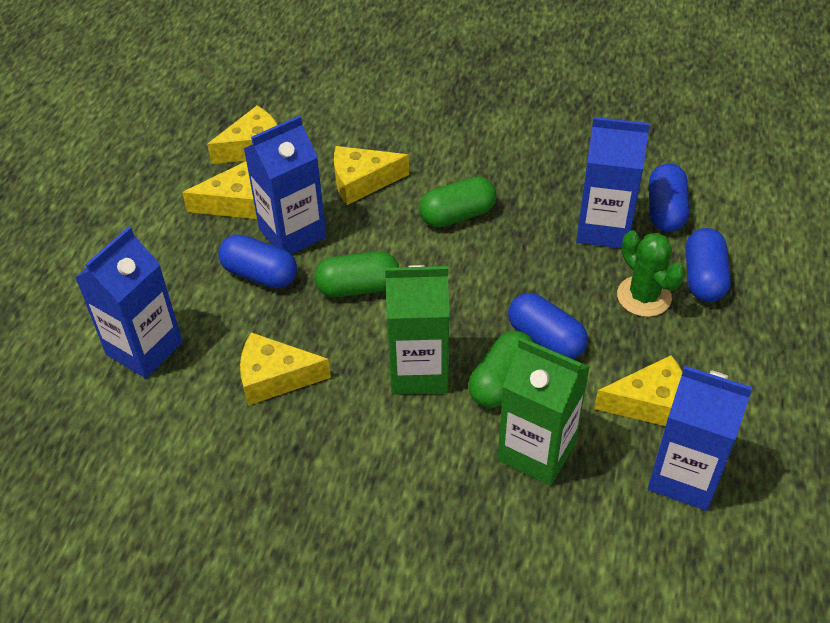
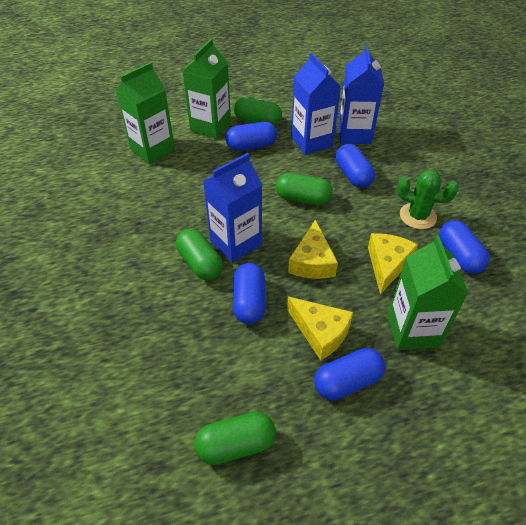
blue capsule: [218,234,297,288] [508,293,588,359] [649,163,689,232] [686,228,731,302] = 4 -> [226,121,277,151] [233,263,266,324] [314,348,385,400] [336,144,375,188] [439,220,490,274] = 5
blue carton: [75,227,183,378] [244,115,327,255] [576,117,650,248] [648,366,753,511] = 4 -> [203,153,262,263] [291,53,341,155] [339,45,384,144] = 3
green capsule: [314,251,399,297] [419,176,496,227] [468,331,533,408] = 3 -> [176,229,223,280] [194,412,276,465] [234,97,282,126] [276,173,333,205] = 4
green carton: [385,265,449,395] [498,337,590,486] = 2 -> [115,62,175,164] [182,39,231,139] [388,235,468,350] = 3
yellow cheese: [182,161,257,219] [207,105,277,164] [240,332,331,406] [334,146,409,205] [594,355,683,426] = 5 -> [287,297,353,360] [288,219,338,279] [368,233,418,295] = 3

